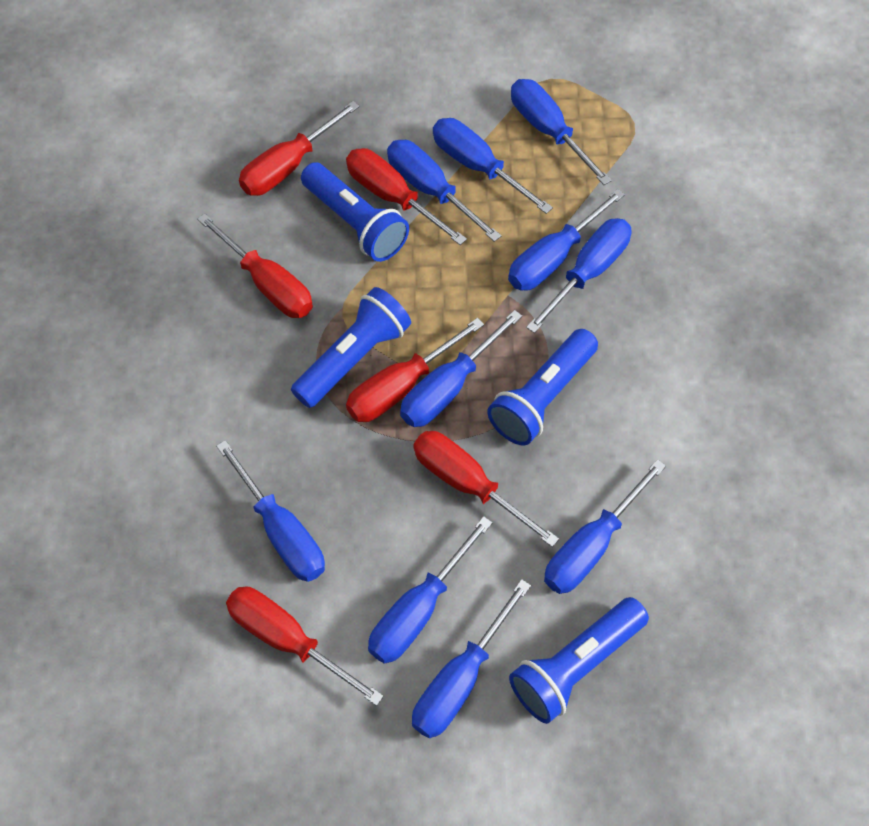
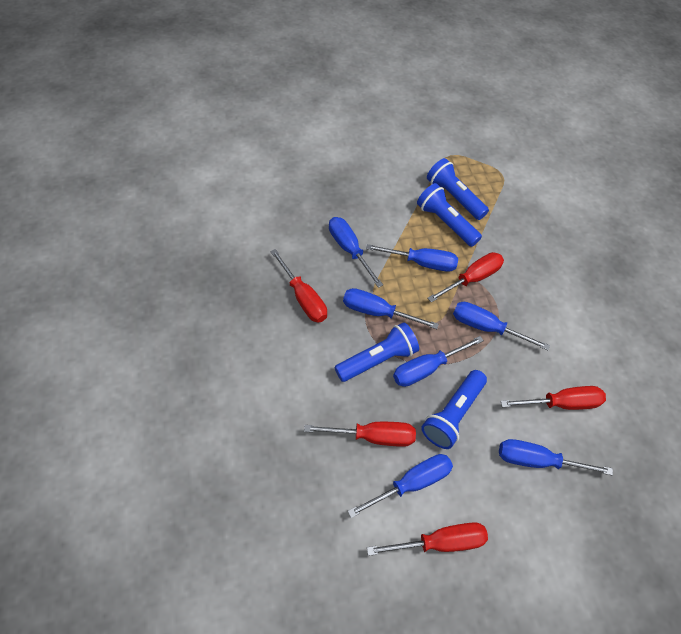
blue screwdriver: [216,440,325,582] [368,516,493,664] [387,140,501,242] [400,310,522,427] [412,579,531,738] [433,118,553,214] [508,189,625,290] [511,79,612,185] [526,218,631,333] [544,459,666,594] = 10 -> [329,217,383,288] [343,288,439,329] [348,454,453,518] [366,244,458,272] [393,336,484,387] [453,302,550,350] [499,439,613,476] = 7
red screwdriver: [197,213,313,318] [226,586,384,706] [239,101,360,196] [346,148,467,245] [346,318,484,422] [413,431,559,547] = 6 -> [270,249,327,323] [304,422,416,447] [367,522,488,556] [428,252,504,302] [501,386,606,410] = 5

